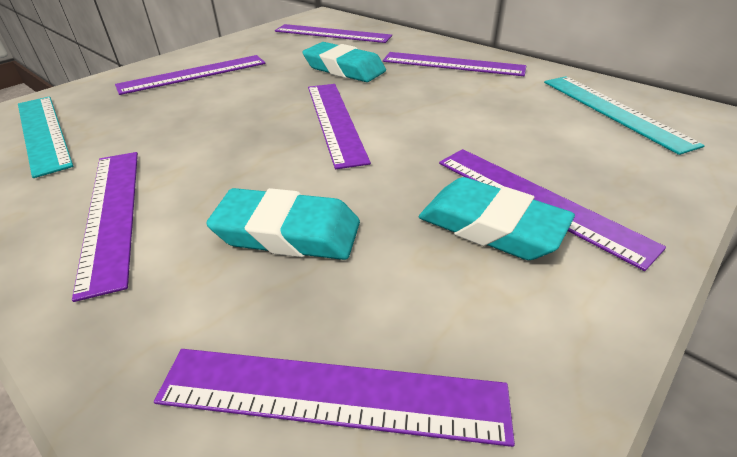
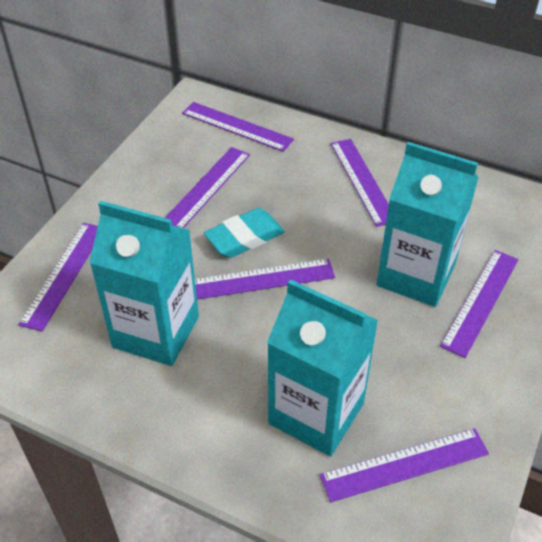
turquoise carton: none = 0 -> [89,201,199,366] [267,279,378,456] [377,142,479,307] = 3
turquoise eraser: [206,188,360,260] [302,42,386,82] [419,177,575,260] = 3 -> [204,208,285,258] = 1
turquoise ruler: [18,96,74,178] [544,76,705,155] = 2 -> none = 0

